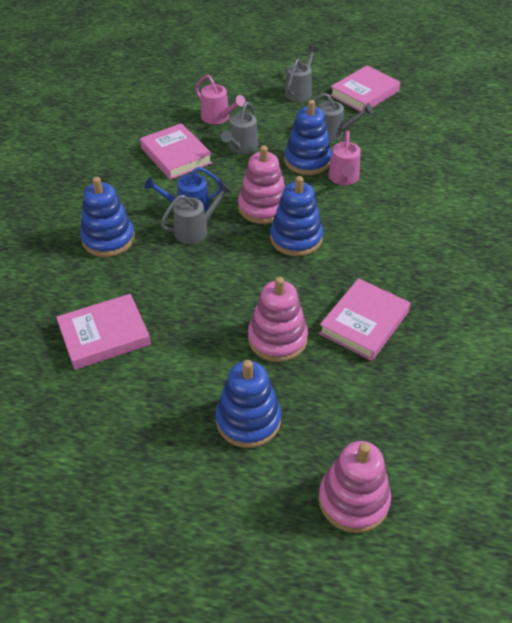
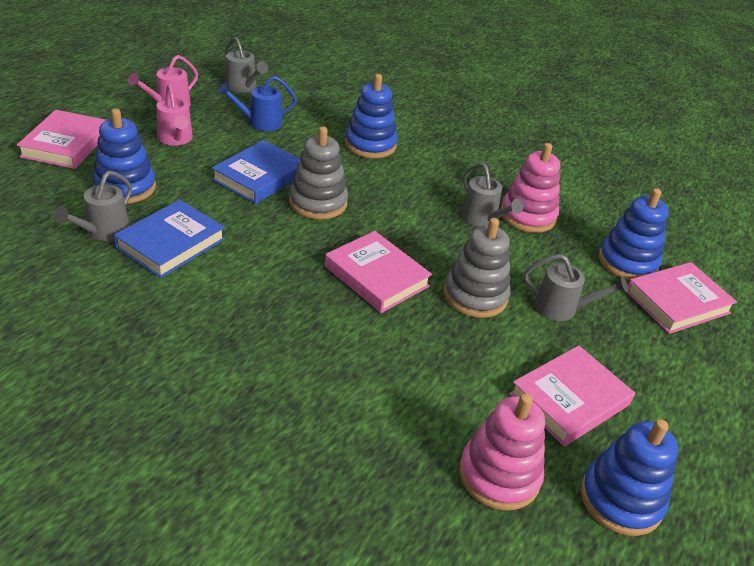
blue book: none = 0 -> [114,200,225,278] [212,140,300,204] = 2
grey stacking toy: none = 0 -> [289,126,348,220] [444,218,511,318] = 2
pink stacking toy: [238,145,285,224] [248,277,308,362] [319,441,391,533] = 3 -> [459,393,545,511] [501,143,560,233] = 2

